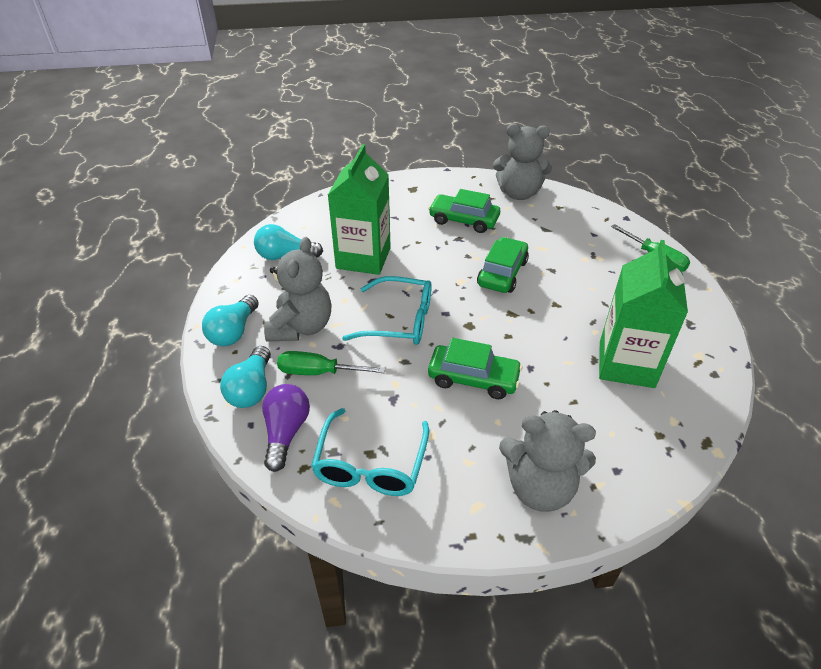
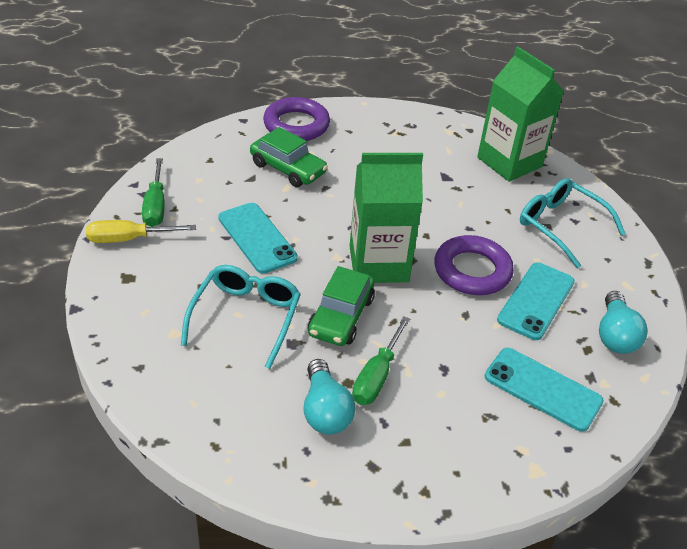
green car: [428,189,500,233] [428,338,523,399] [477,237,529,293] = 3 -> [250,127,328,187] [308,266,375,346] = 2
grey teddy bear: [264,237,331,342] [493,123,552,200] [499,410,596,512] = 3 -> none = 0
purple light bulb: [262,384,310,472] = 1 -> none = 0
purple ring: none = 0 -> [263,97,330,141] [434,235,514,295] = 2
turquoise light bulb: [202,295,259,346] [220,346,271,408] [254,224,323,260] = 3 -> [303,359,355,435] [599,291,648,354] = 2
turquoise phone: none = 0 -> [218,203,298,274] [485,348,604,432] [497,262,575,340] = 3
yellow screwdriver: none = 0 -> [86,220,196,243] = 1

